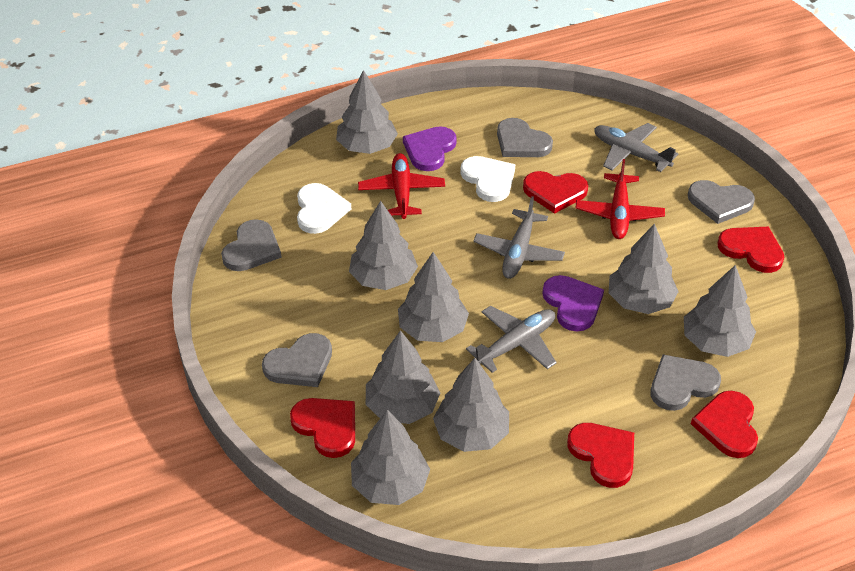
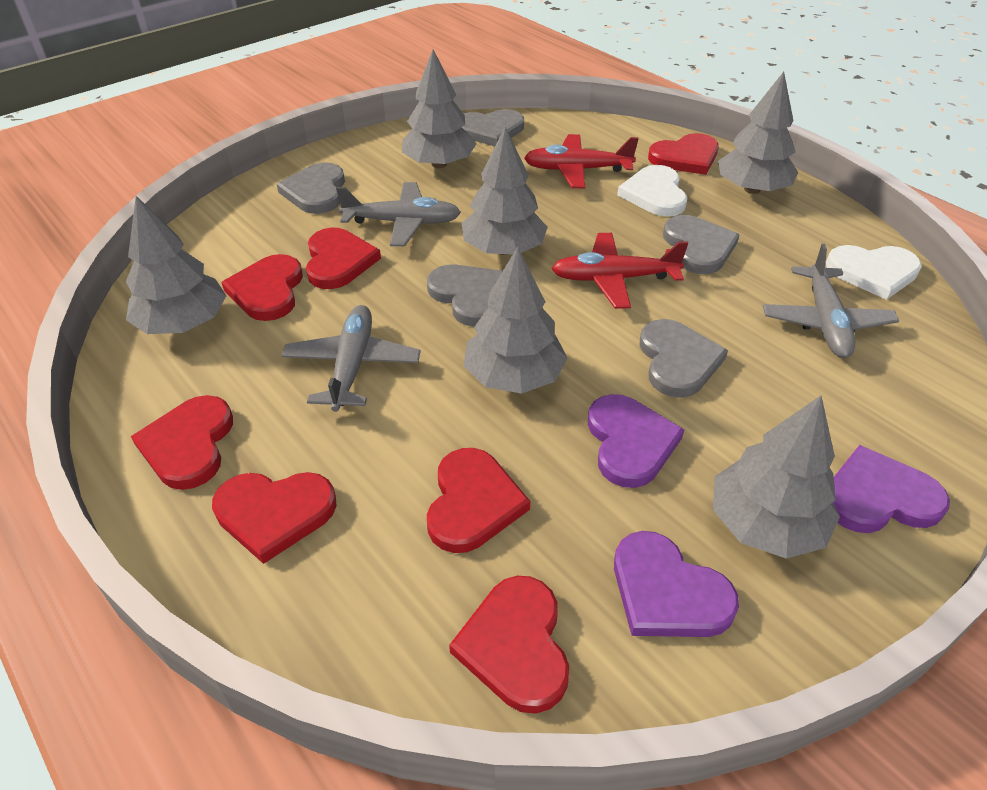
grey tree: [336,70,398,154] [349,201,418,290] [351,410,430,505] [366,330,440,424] [398,252,469,342] [433,358,509,452] [609,224,679,314] [684,265,756,357] = 8 -> [126,196,226,334] [402,49,476,168] [462,127,548,255] [464,247,568,394] [713,396,840,559] [718,72,798,194] = 6
purple heart: [403,126,457,171] [542,275,604,331] = 2 -> [588,394,684,488] [614,531,739,637] [833,445,950,533] = 3
red heart: [290,398,355,458] [523,171,588,214] [567,423,634,488] [691,391,758,458] [717,227,785,273] = 5 -> [131,395,233,490] [212,472,337,564] [221,254,303,321] [306,227,381,289] [427,448,530,553] [449,576,569,714] [648,133,719,175] = 7

